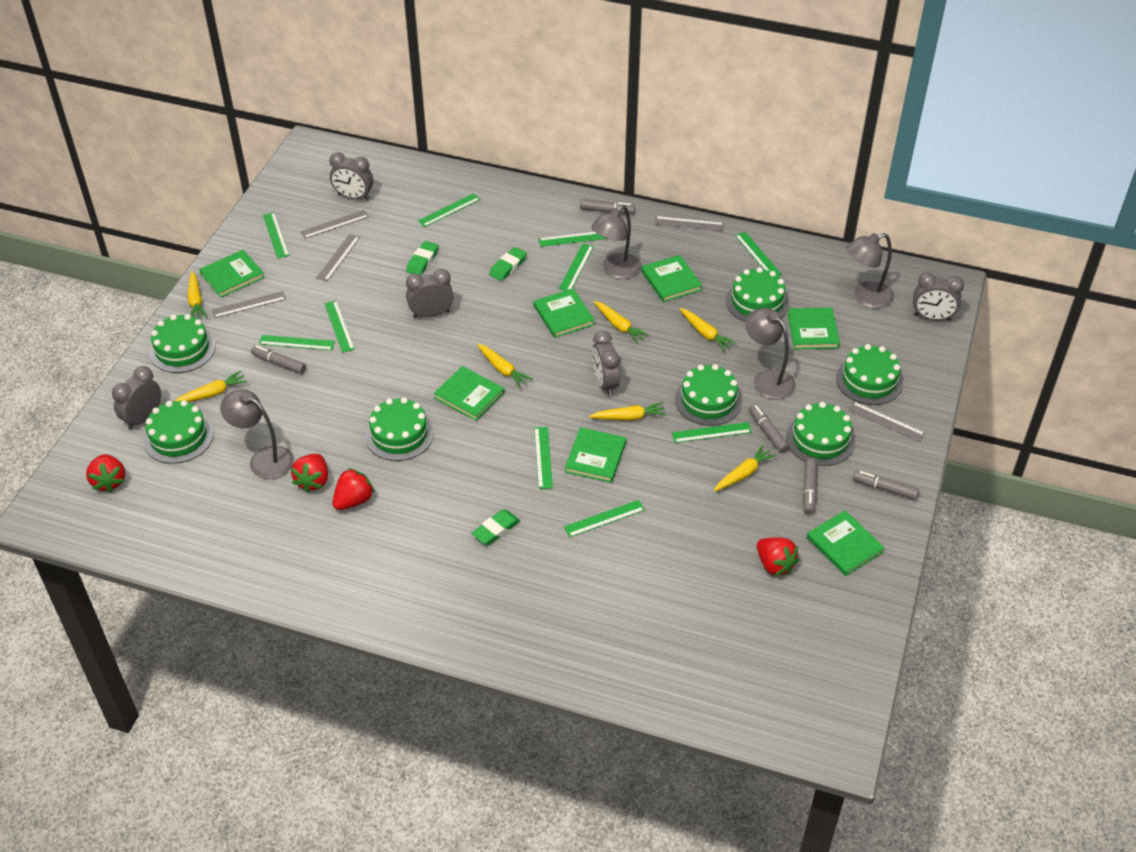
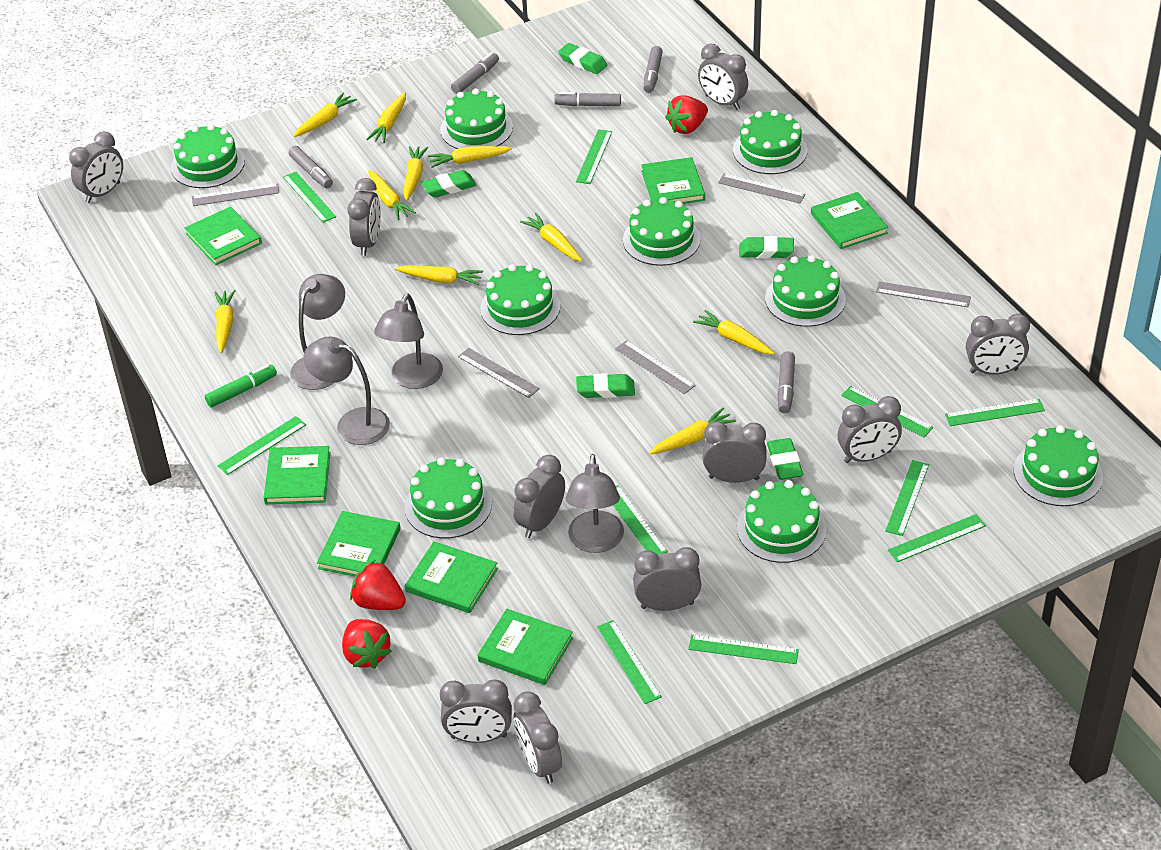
green cake: [144,400,214,464] [149,314,216,373] [365,397,434,461] [675,364,742,426] [726,267,789,322] [786,402,856,466] [836,344,903,405] = 7 -> [171,124,245,188] [404,458,492,538] [440,88,513,149] [480,264,560,335] [623,197,700,266] [733,110,807,174] [737,480,827,563] [765,255,846,327] [1014,425,1103,506] = 9
green eraser: [406,241,439,275] [471,509,520,545] [489,247,527,281] = 3 -> [421,170,477,198] [558,43,607,74] [576,373,635,398] [739,236,794,259] [767,438,803,480] = 5
green marker: none = 0 -> [205,364,277,407] = 1
grey clock: [112,366,161,430] [329,152,373,201] [406,269,454,318] [592,331,620,396] [913,272,964,321] = 5 -> [69,131,123,203] [347,178,381,256] [440,679,512,743] [513,455,565,538] [514,691,562,784] [633,547,701,611] [698,44,748,110] [703,421,767,483] [838,396,902,463] [966,314,1030,375] = 10
red strawberry: [86,454,125,493] [291,454,328,493] [332,468,375,510] [757,537,799,576] = 4 -> [342,619,392,669] [350,560,406,610] [665,95,708,134] = 3
yellow carrot: [175,371,247,402] [187,271,207,319] [477,344,533,388] [589,402,666,421] [594,301,649,344] [679,308,736,352] [714,445,776,492] = 7 -> [214,290,236,353] [293,93,357,137] [366,92,406,143] [368,170,416,220] [395,265,483,285] [404,146,428,201] [428,146,512,168] [520,213,583,262] [649,408,736,455] [693,310,775,355] = 10

